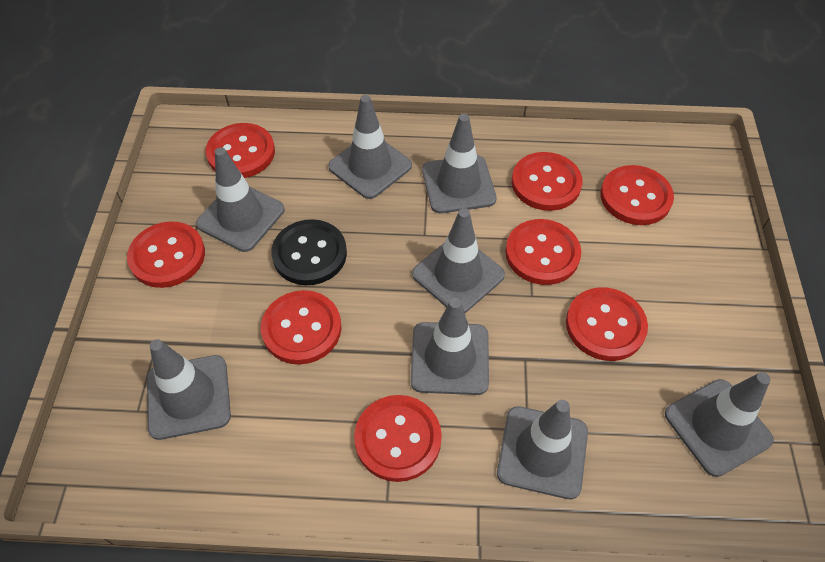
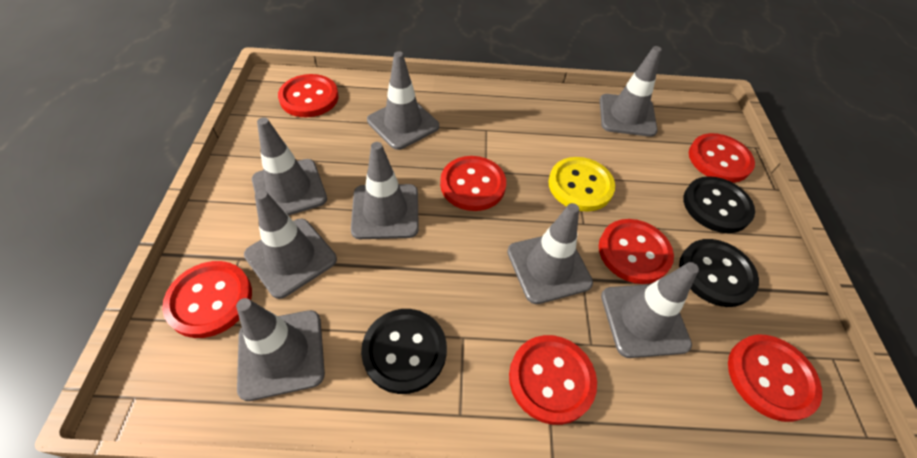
black button: [271,219,347,285] = 1 -> [361,309,447,394] [679,239,759,307] [683,176,755,233] = 3
red button: [127,222,205,288] [206,123,275,178] [261,290,341,365] [354,395,442,482] [505,219,581,285] [512,152,583,211] [566,287,648,361] [600,165,674,225] = 8 -> [162,261,252,338] [278,74,339,117] [440,156,506,211] [509,335,597,425] [599,219,674,284] [689,133,755,183] [728,335,822,422] = 7
yellow button: none = 0 -> [548,157,615,211] = 1

